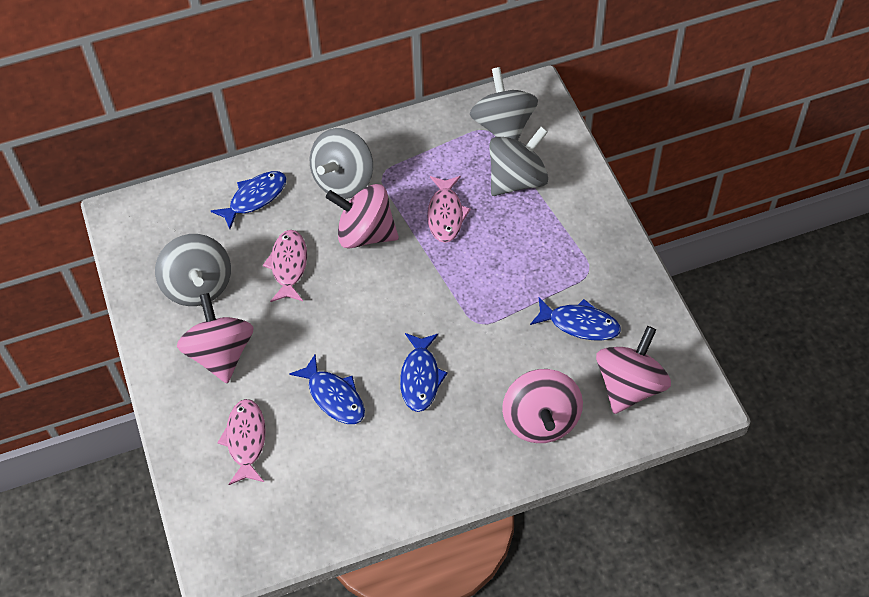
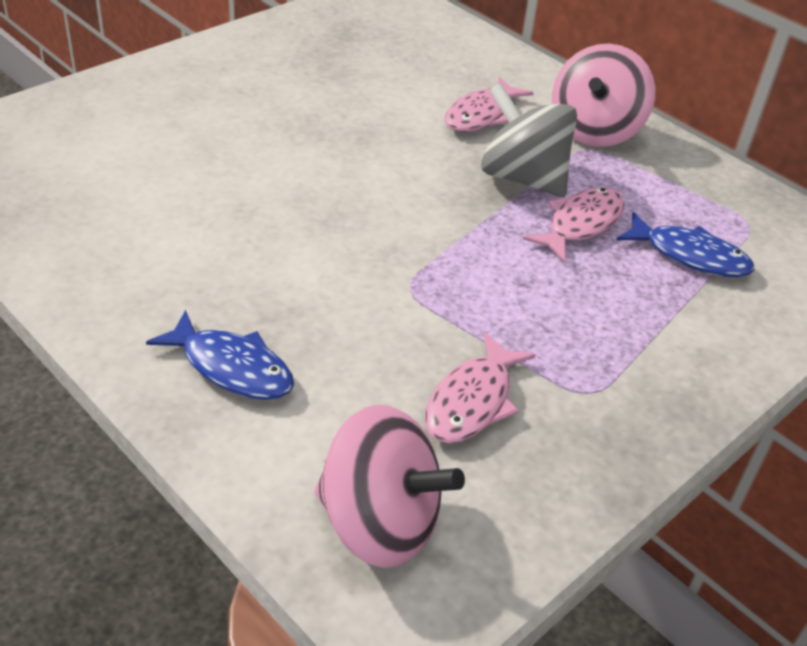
blue fish: [211,171,286,229] [289,355,365,424] [400,333,448,412] [530,298,621,341] = 4 -> [146,310,294,400] [616,212,755,277] = 2
grey spinning top: [155,234,231,306] [310,128,373,199] [470,67,538,140] [489,126,548,196] = 4 -> [481,83,577,197] = 1
pink spinning top: [177,293,254,383] [326,184,399,249] [502,369,583,443] [596,326,671,414] = 4 -> [315,404,465,568] [552,44,655,147] = 2

